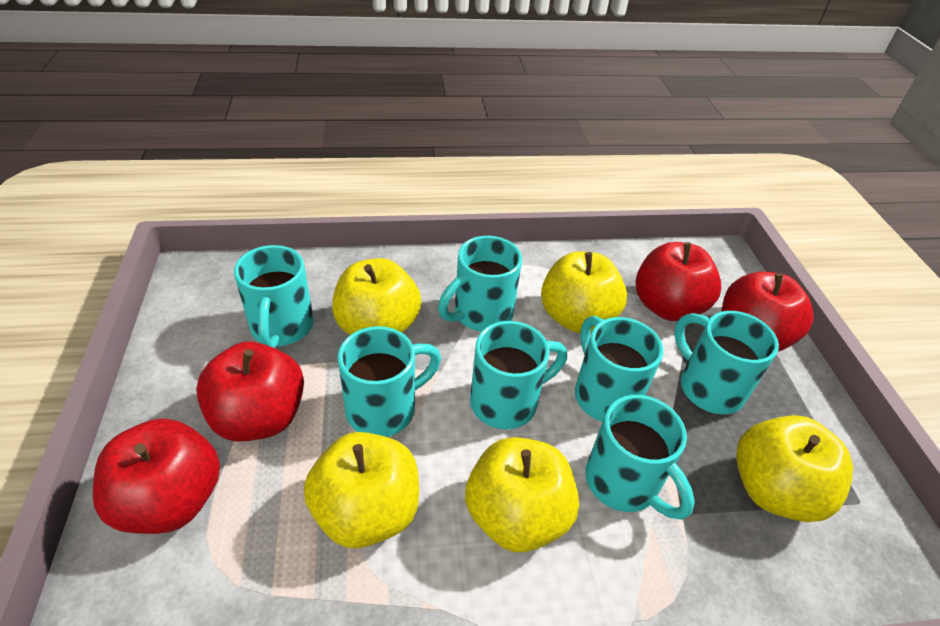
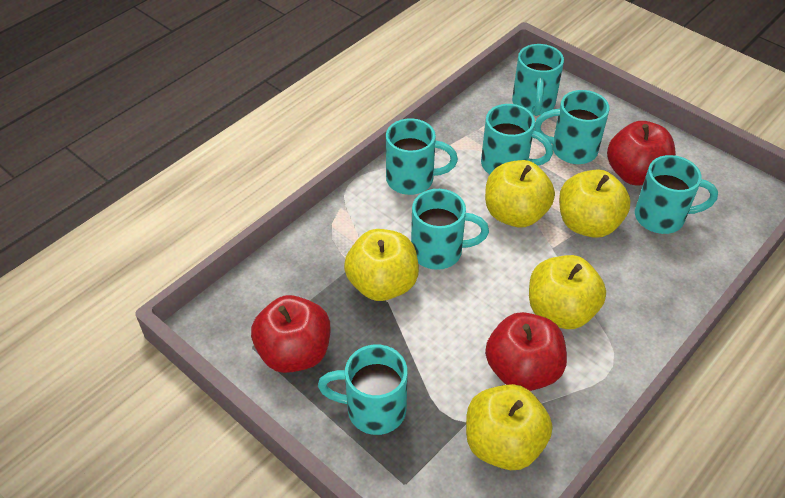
red apple: [93,418,220,534] [196,342,304,442] [636,242,721,321] [721,272,814,352] = 4 -> [251,295,330,373] [485,312,567,391] [607,121,676,185] = 3

